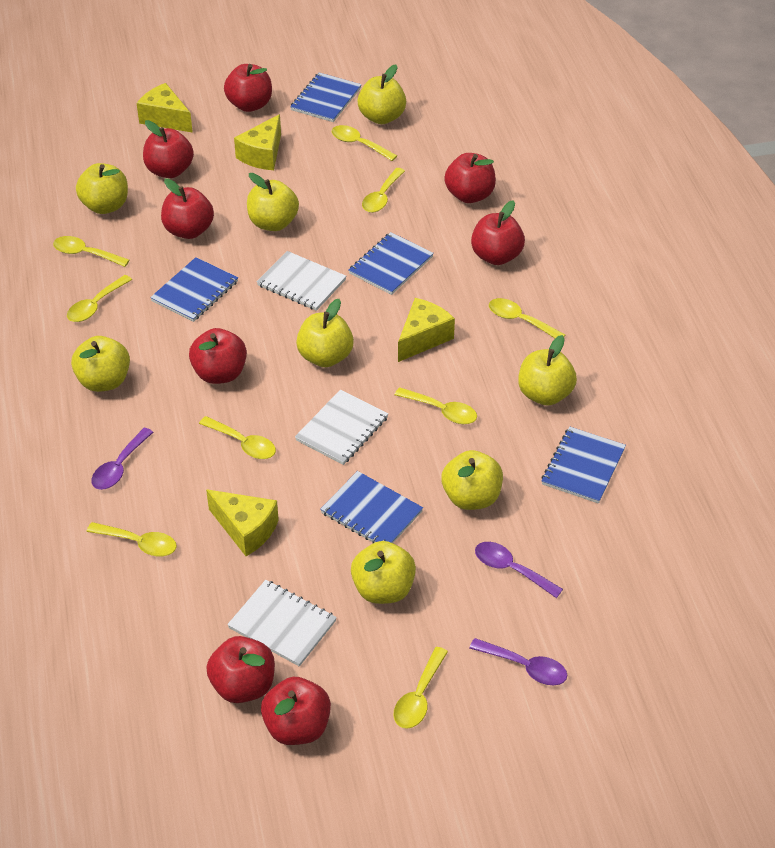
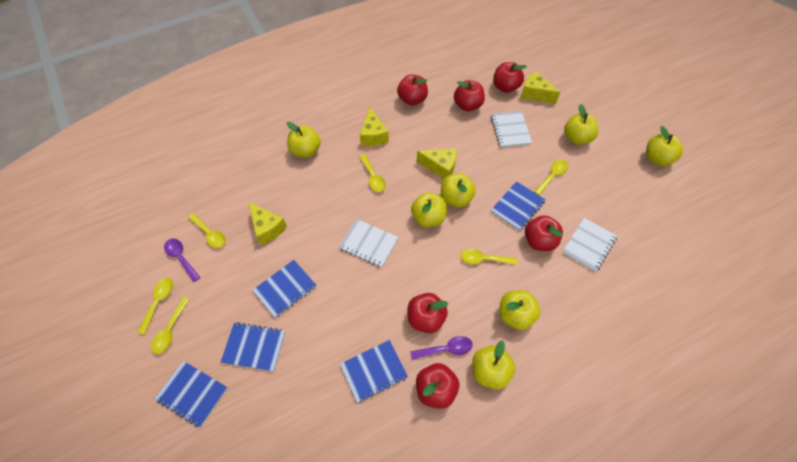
purple spoon: [91,428,153,490] [470,638,567,685] [475,542,563,598] = 3 -> [164,238,200,282] [410,336,473,360] = 2
red apple: [143,120,194,178] [161,179,214,239] [189,328,247,384] [206,636,275,703] [224,64,272,112] [261,677,331,745] [444,153,496,203] [471,200,525,265] = 8 -> [397,74,428,105] [407,293,449,333] [416,363,459,409] [454,80,485,111] [493,62,527,93] [525,215,563,251] = 6
yellow apple: [71,336,130,392] [76,163,128,214] [247,173,299,231] [296,299,354,367] [351,541,416,604] [357,65,406,124] [441,450,503,510] [518,335,577,406] = 8 -> [287,122,321,158] [411,192,447,227] [441,173,476,208] [472,340,515,390] [499,290,540,330] [564,104,598,145] [646,126,683,166] = 7
yellow spoon: [53,236,130,267] [67,275,132,322] [87,522,177,556] [199,416,276,459] [332,125,397,161] [362,168,405,213] [394,387,477,424] [394,647,448,729] [489,298,565,338] = 9 -> [137,278,173,335] [151,297,190,354] [188,213,226,248] [359,154,386,192] [461,249,518,265] [534,159,569,196] = 6

